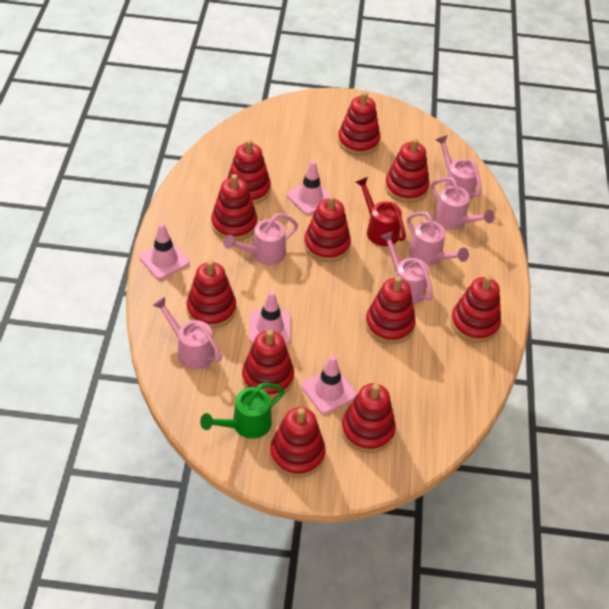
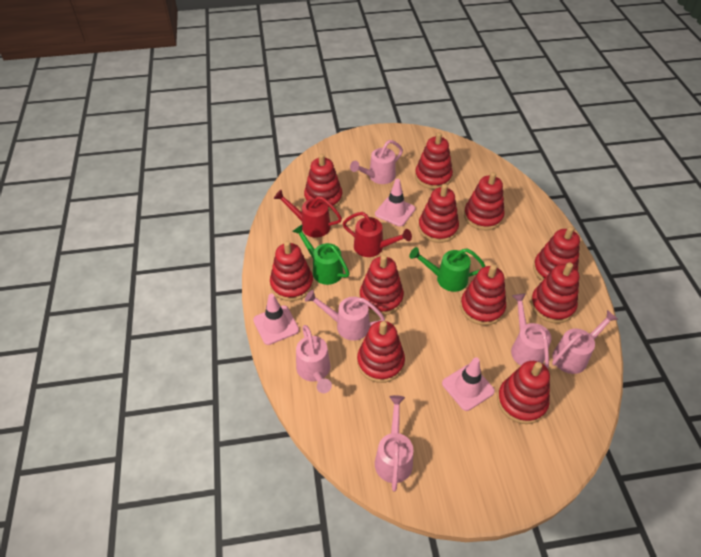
green watering can: [200,383,285,439] = 1 -> [292,225,350,285] [409,247,485,292] = 2
pink traffic cone: [139,223,190,279] [249,291,291,345] [287,161,331,215] [302,355,357,414] = 4 -> [253,294,299,345] [375,179,415,227] [442,357,495,411] = 3
red watering can: [356,177,406,246] = 1 -> [274,190,342,238] [343,212,412,257] = 2

